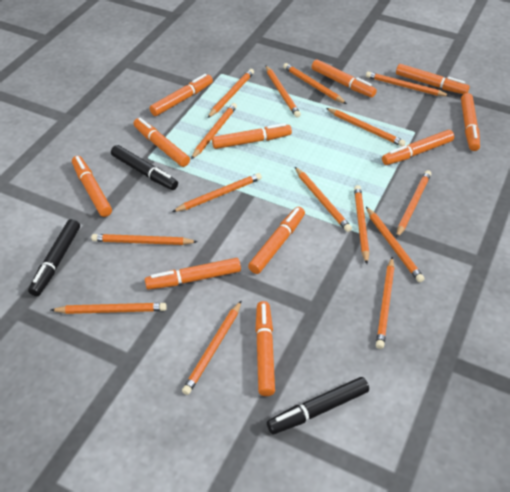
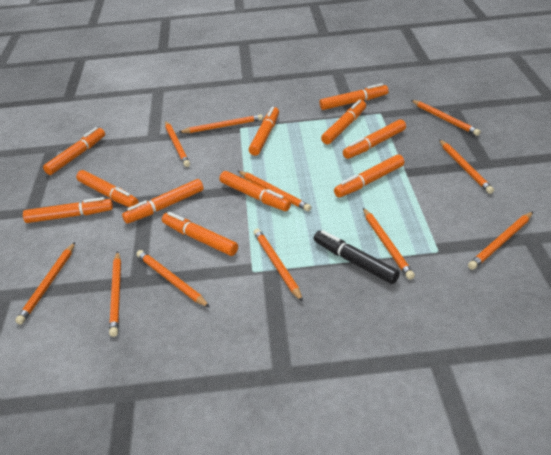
black marker: [28,219,80,296] [111,145,178,190] [267,377,369,434] = 3 -> [314,230,400,284] = 1
orange pencil: [51,303,167,314] [91,234,198,245] [172,173,262,212] [182,300,242,395] [191,103,237,159] [208,69,254,118] [266,66,301,118] [283,63,347,104] [295,167,352,232] [326,108,405,146] [354,185,369,264] [366,72,450,96] [366,207,424,283] [376,257,394,349] [396,170,431,238] = 15 -> [15,242,75,325] [109,251,121,337] [137,250,210,308] [165,121,190,167] [178,114,263,133] [238,171,311,212] [254,228,303,302] [363,208,415,280] [411,100,481,136] [439,140,494,194] [468,211,534,270] = 11

